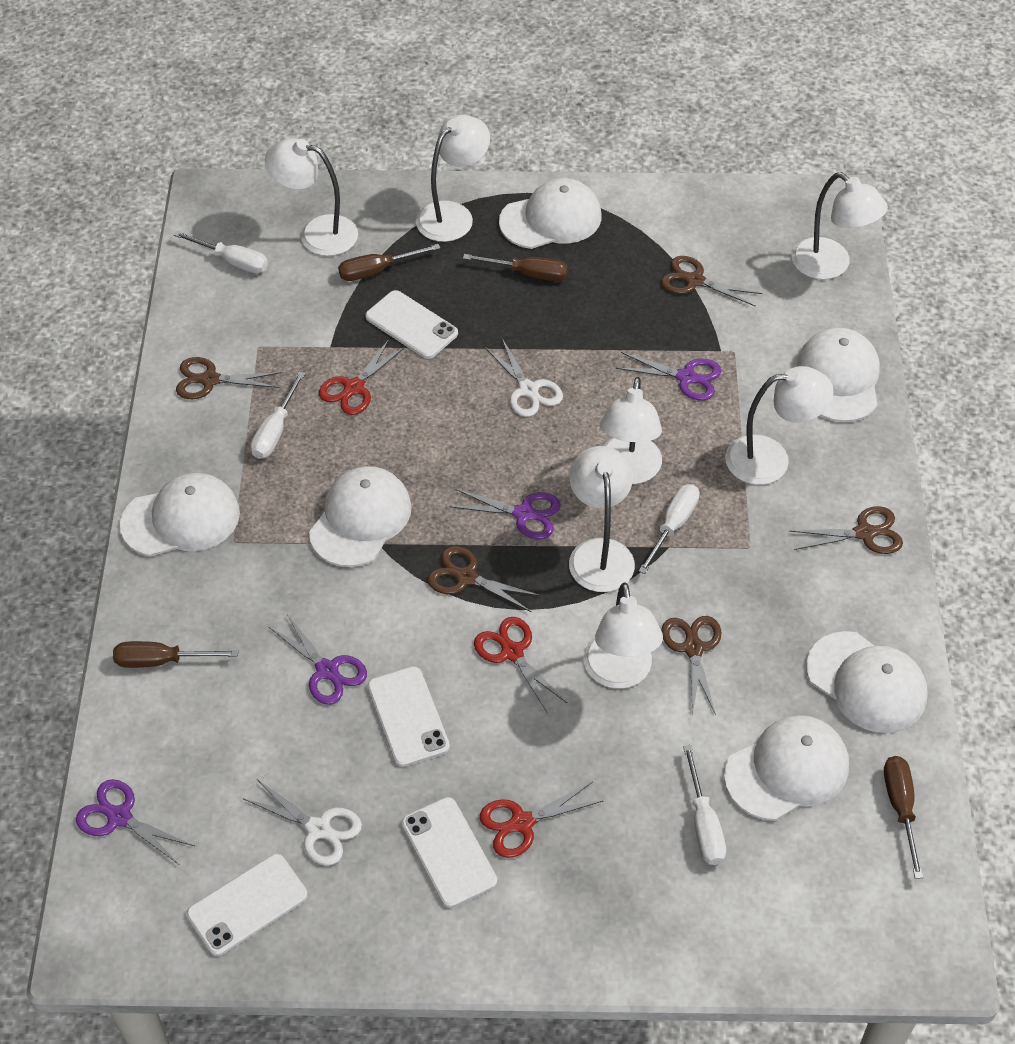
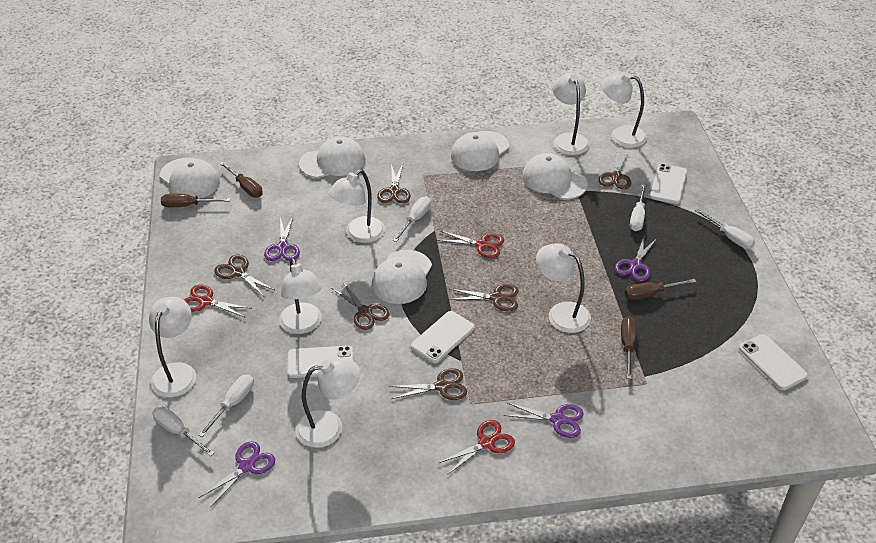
brown scissors: [176,357,281,399] [427,546,541,612] [661,256,763,307] [661,616,721,716] [790,506,903,554] = 5 -> [214,255,274,296] [331,281,389,330] [377,164,411,203] [389,368,467,400] [448,284,519,311] [599,150,632,190] = 6
white cap: [120,473,240,557] [309,466,412,567] [499,178,601,249] [724,715,849,821] [797,328,880,422] [806,631,928,733] = 6 -> [160,158,220,199] [299,137,365,178] [372,250,432,304] [451,131,509,171] [522,153,588,199] = 5
white scissors: [244,779,362,865] [484,338,563,417] = 2 -> none = 0
white screwdriver: [174,231,268,273] [251,372,305,459] [639,484,700,574] [683,745,726,865] = 4 -> [152,406,215,456] [198,374,254,437] [393,196,431,242] [630,184,646,231] [695,209,755,249] = 5

